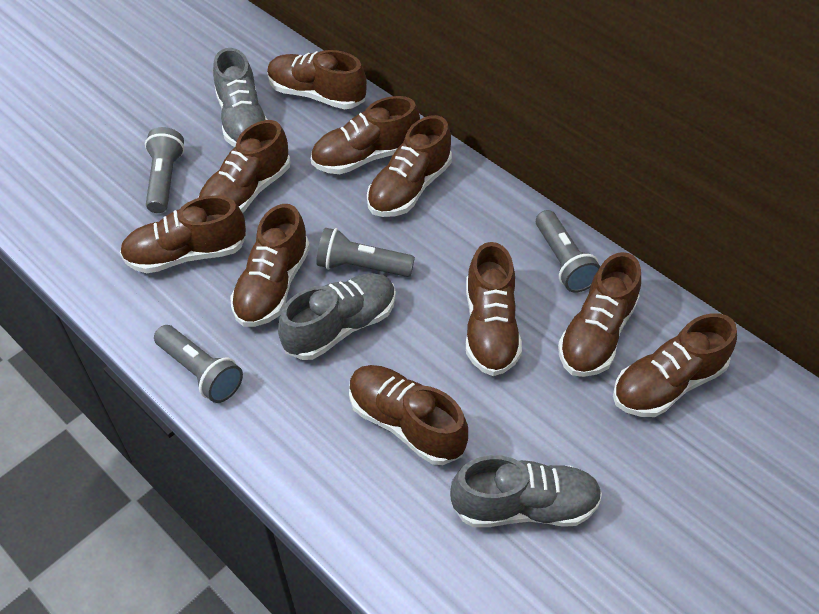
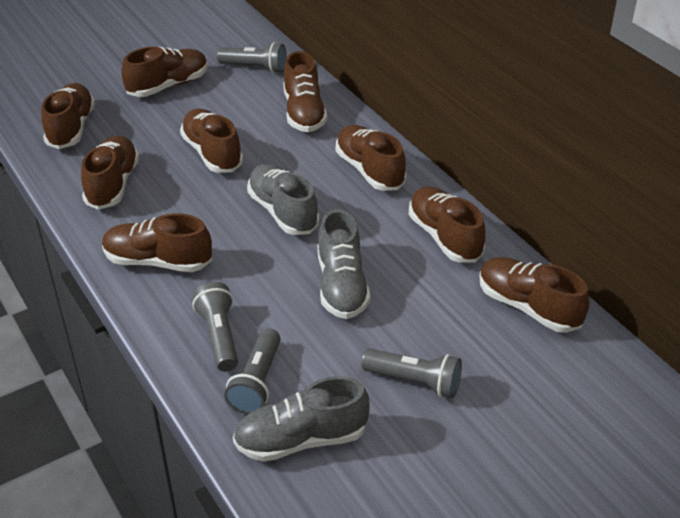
brown shoe: [120,195,246,273] [198,120,291,213] [230,204,310,327] [267,50,367,109] [311,96,420,174] [349,365,468,465] [367,115,452,217] [466,242,522,376] [558,252,641,377] [613,313,737,417] = 10 -> [41,83,95,149] [81,136,139,210] [102,213,212,272] [121,47,208,97] [180,109,243,173] [283,51,327,132] [336,125,406,191] [409,186,485,263] [479,257,590,333] = 9

